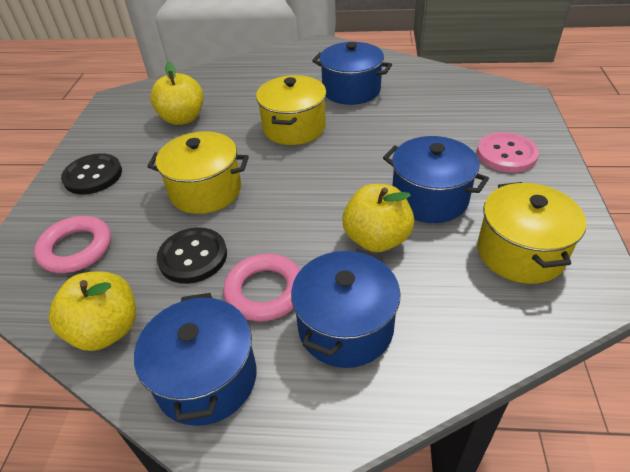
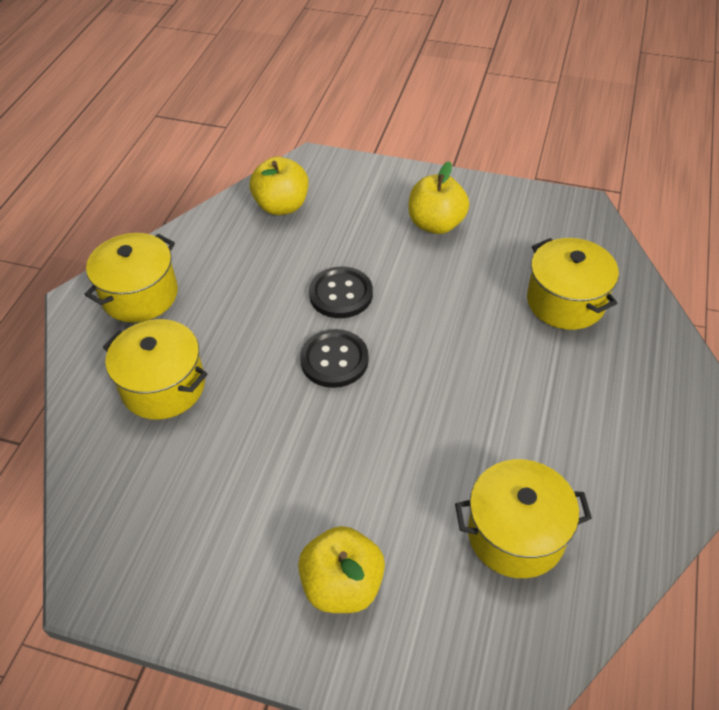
blue pot: [134,293,257,426] [291,249,401,368] [312,42,392,105] [383,136,489,223] = 4 -> none = 0
pink button: [477,132,539,173] = 1 -> none = 0
pink ring: [34,216,111,273] [223,254,300,321] = 2 -> none = 0
yellow pot: [147,131,249,214] [256,75,327,145] [477,182,586,284] = 3 -> [84,233,178,323] [103,319,207,420] [455,459,592,578] [527,238,619,330] = 4

